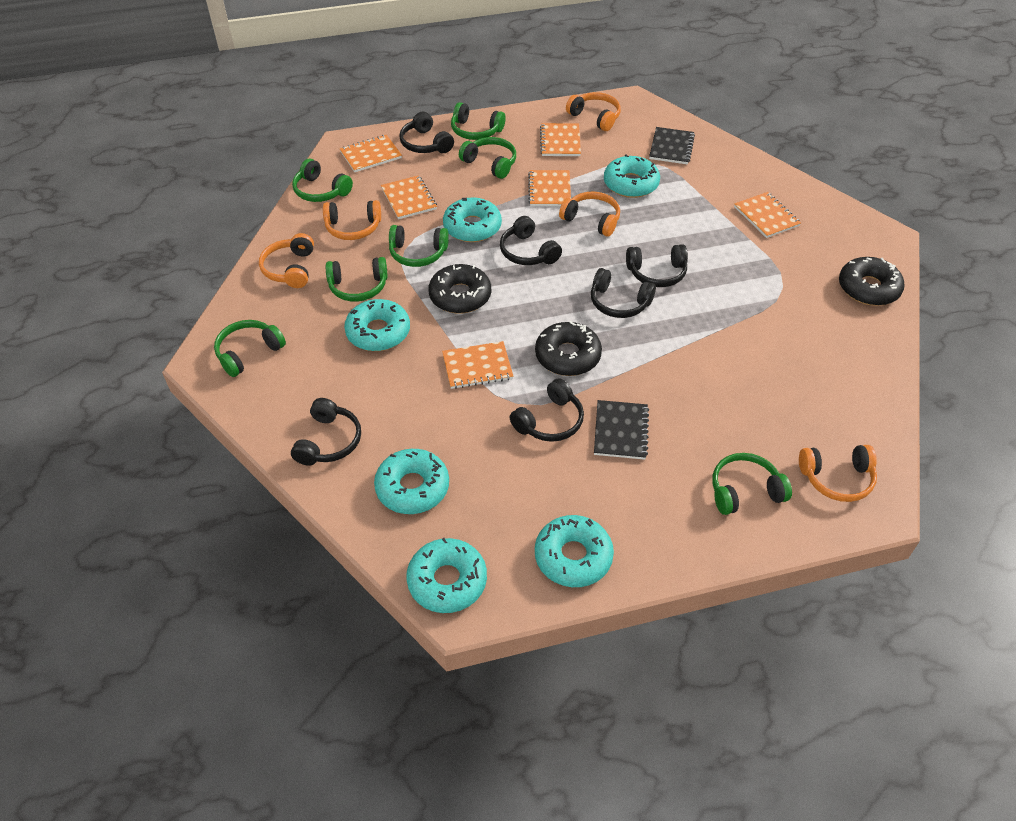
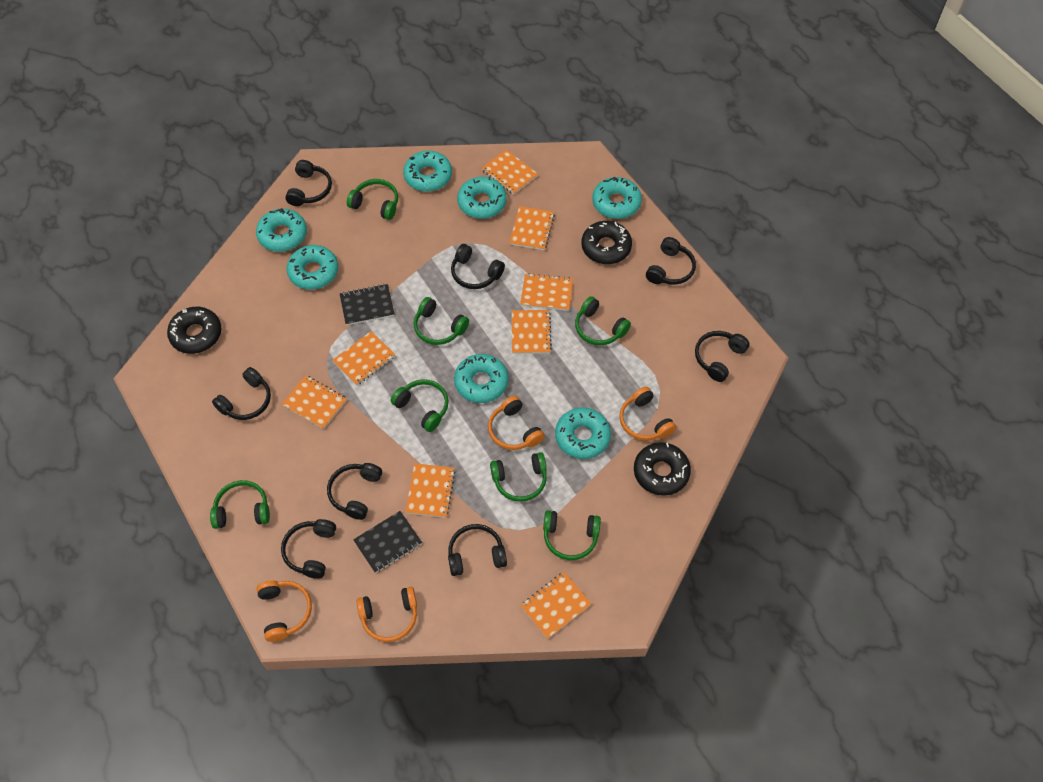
black headphones: [291,398,361,466] [399,112,454,153] [500,216,562,265] [510,378,584,442] [591,268,656,318] [626,244,688,287] = 6 -> [212,367,271,420] [281,519,336,579] [285,160,332,206] [327,463,382,520] [448,524,507,576] [451,244,505,289] [646,237,696,285] [695,331,750,382] = 8
orange headphones: [259,233,314,288] [323,200,381,240] [559,192,620,237] [566,92,621,131] [799,445,877,502] = 5 -> [257,580,312,642] [356,587,417,642] [488,396,545,450] [619,387,676,441] = 4
orange notebook: [340,135,402,172] [381,175,437,219] [442,341,513,389] [528,170,571,206] [540,123,581,156] [734,192,801,238] = 6 -> [282,375,347,429] [332,331,395,386] [405,463,456,518] [482,150,538,195] [509,206,555,250] [512,310,552,354] [520,273,573,311] [520,572,592,639] = 8
turquoise donut: [344,299,410,351] [374,449,449,514] [406,538,487,613] [443,197,502,242] [535,515,614,587] [604,155,660,198] = 6 -> [256,208,307,252] [286,245,338,290] [403,151,452,192] [454,354,508,403] [457,177,507,219] [555,407,611,459] [592,177,642,219] = 7

